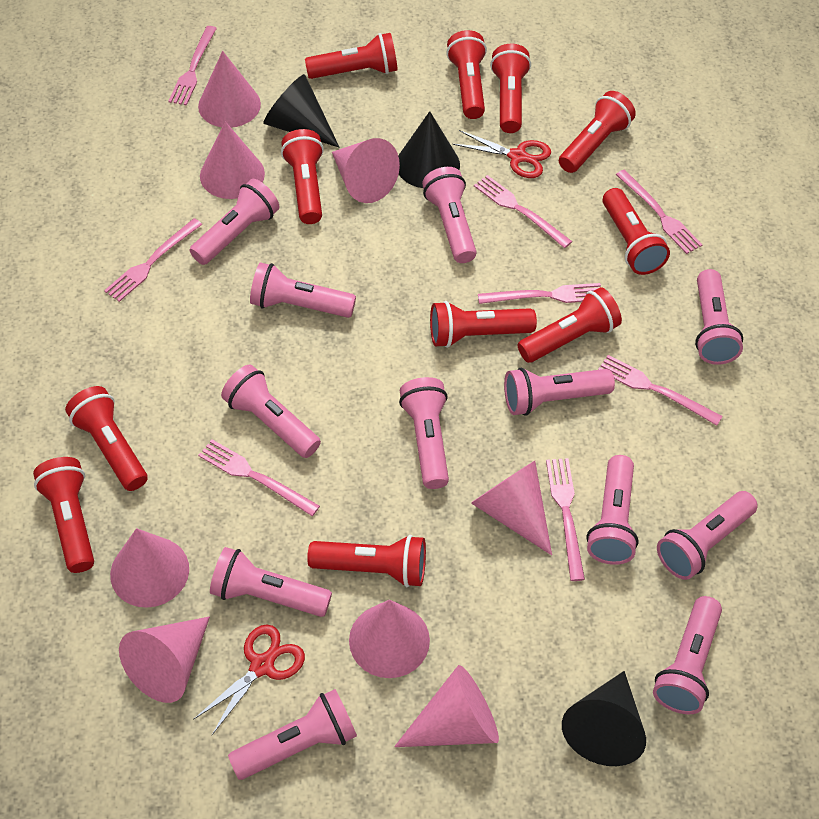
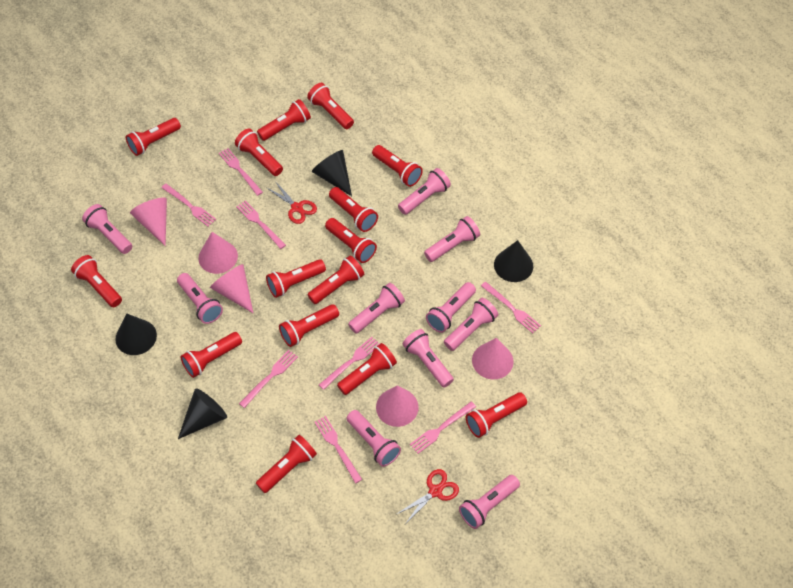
black cone: [263,74,339,147] [398,111,460,188] [562,671,646,766] = 3 -> [115,314,157,355] [178,388,227,439] [312,150,352,196] [494,240,533,282] = 4
pink cone: [110,528,189,608] [119,616,210,703] [198,51,261,128] [200,121,265,199] [332,138,400,203] [349,600,430,678] [394,665,499,747] [471,461,552,555] = 8 -> [130,198,167,246] [198,232,238,274] [210,264,253,313] [376,385,419,427] [472,338,514,379] = 5
pink flashlight: [190,179,280,265] [210,547,332,617] [221,365,321,458] [228,689,357,780] [250,262,356,318] [399,377,449,489] [422,167,477,263] [504,368,615,416] [586,455,639,565] [653,596,722,714] [657,491,758,580] [695,269,743,365] = 12 -> [82,204,132,254] [177,273,223,324] [347,410,401,467] [348,283,405,333] [398,168,451,215] [403,329,454,388] [424,216,480,262] [426,282,476,333] [444,298,498,351] [459,475,520,529] = 10
red flashlight: [33,457,94,573] [65,386,147,491] [281,129,324,224] [305,33,398,79] [307,535,426,587] [430,301,537,348] [446,30,487,119] [490,44,531,133] [518,287,622,363] [559,91,636,173] [603,188,670,275] = 11 -> [71,255,122,307] [126,118,181,156] [180,332,242,378] [235,128,283,176] [256,435,317,493] [257,99,311,141] [266,259,326,298] [279,304,339,347] [307,83,354,129] [307,255,364,304] [325,218,377,263] [329,187,378,232] [337,343,397,395] [372,145,423,187] [466,392,527,438] = 15

